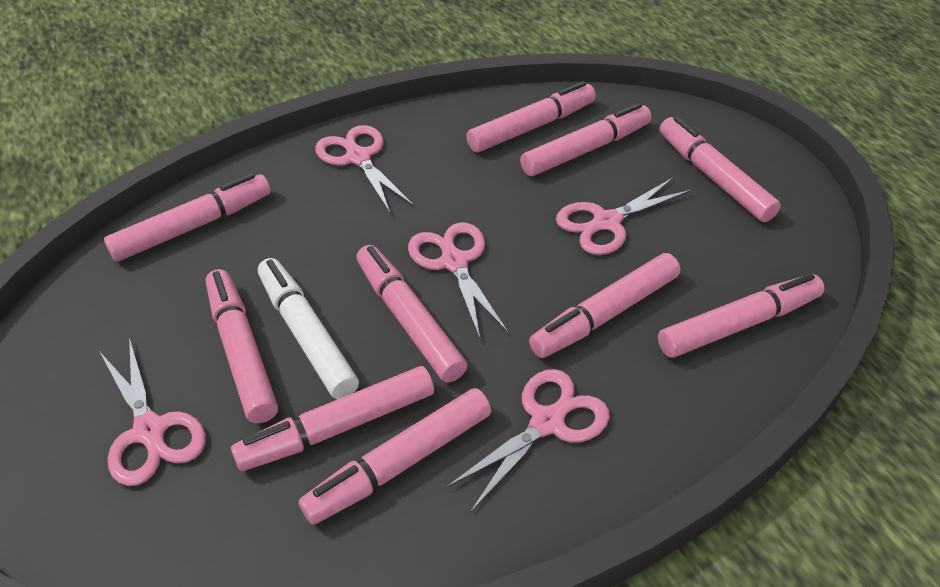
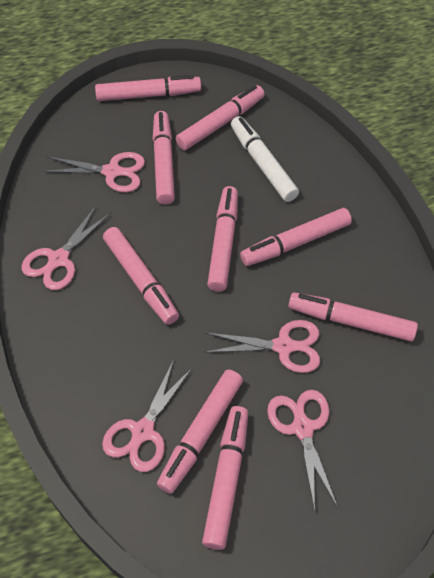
pink marker: [104,173,271,262] [206,269,278,423] [231,366,434,471] [299,388,491,525] [356,245,467,383] [466,81,596,152] [520,103,652,176] [529,253,680,358] [658,274,825,358] [660,116,781,222] = 10 -> [95,75,201,101] [103,227,179,325] [153,111,175,204] [157,369,243,494] [176,85,265,150] [202,406,248,550] [207,186,238,291] [240,208,352,266] [288,292,418,342] = 9

